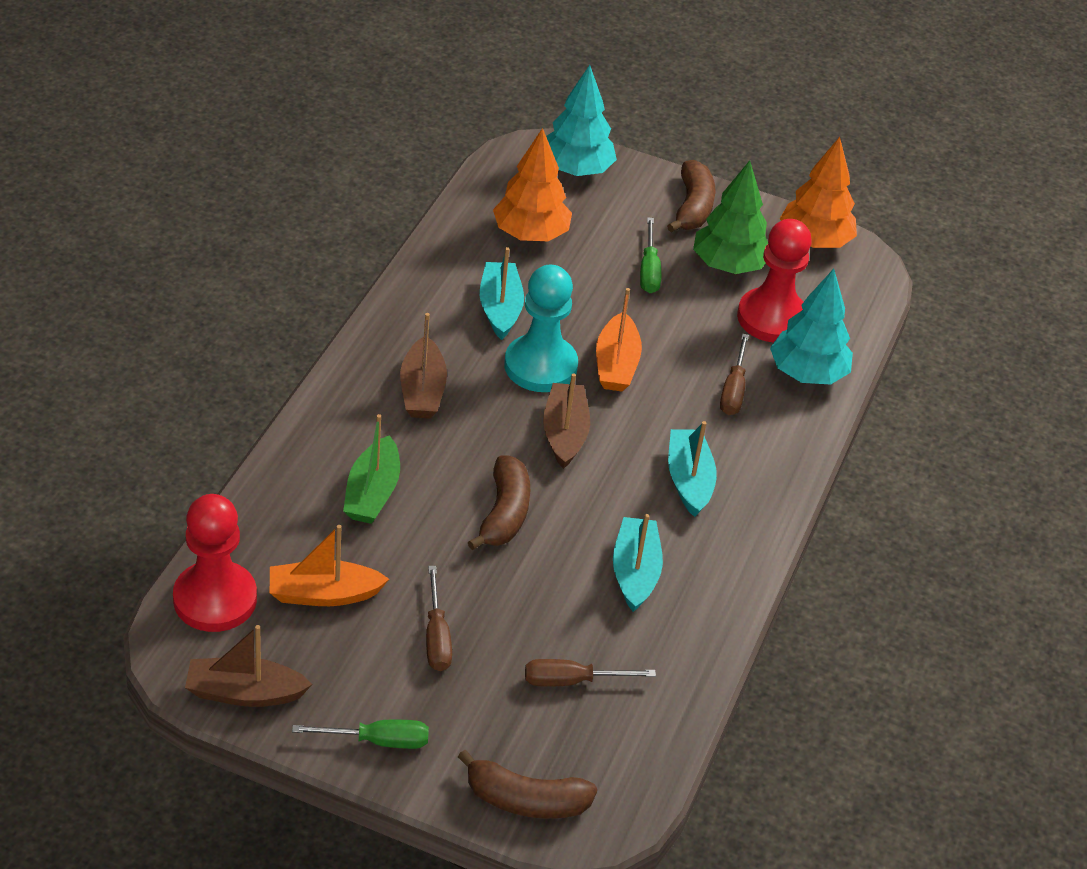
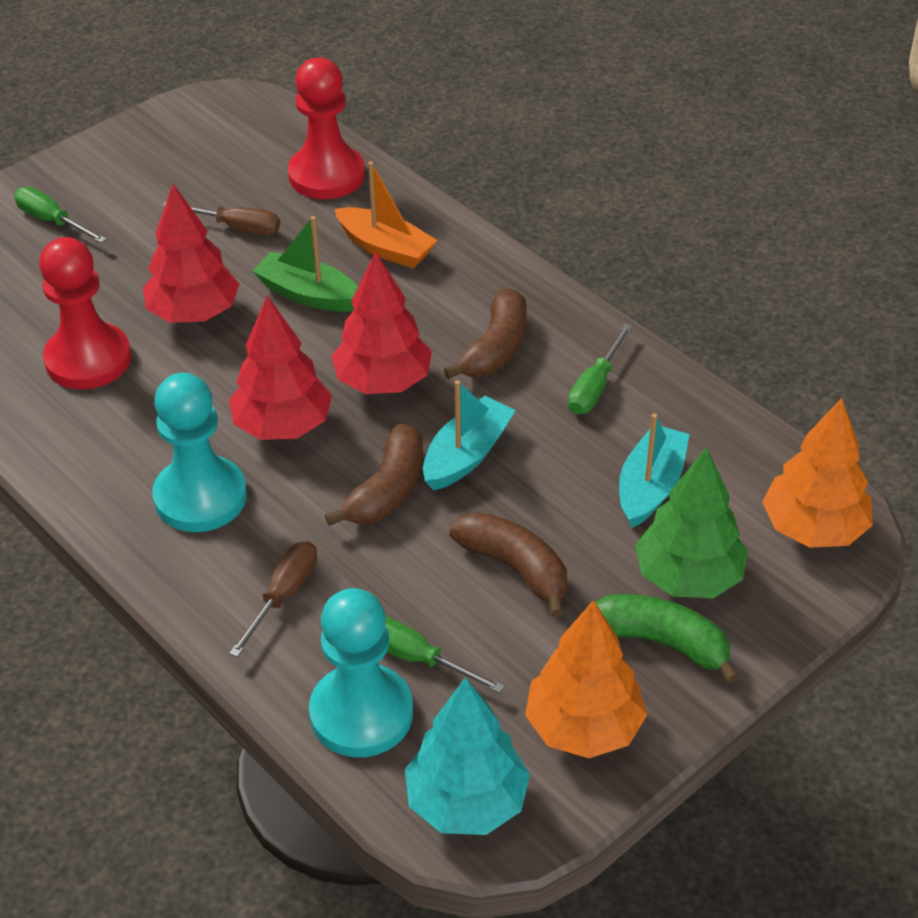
brown boat: [185,625,312,707] [400,313,447,419] [543,373,590,469] = 3 -> none = 0
brown screwdriver: [426,566,452,671] [525,659,656,687] [720,334,749,415] = 3 -> [162,202,280,235] [229,541,317,657] = 2
green banana: none = 0 -> [595,594,739,684] = 1
green screwdriver: [292,720,429,749] [640,217,661,293] = 2 -> [14,187,107,243] [385,616,505,694] [568,323,633,414] = 3
orange boat: [270,525,389,606] [596,288,642,392] = 2 -> [335,161,438,268] = 1
red tree: none = 0 -> [143,184,239,323] [229,296,332,440] [331,251,432,394] = 3
turquoise boat: [480,247,524,340] [613,514,663,612] [668,421,717,517] = 3 -> [423,380,516,491] [619,413,690,528] = 2
turquoise pawn: [504,265,578,392] = 1 -> [152,373,247,532] [309,588,413,757] = 2
turquoise tree: [546,65,617,176] [770,269,853,384] = 2 -> [405,677,530,835] = 1

